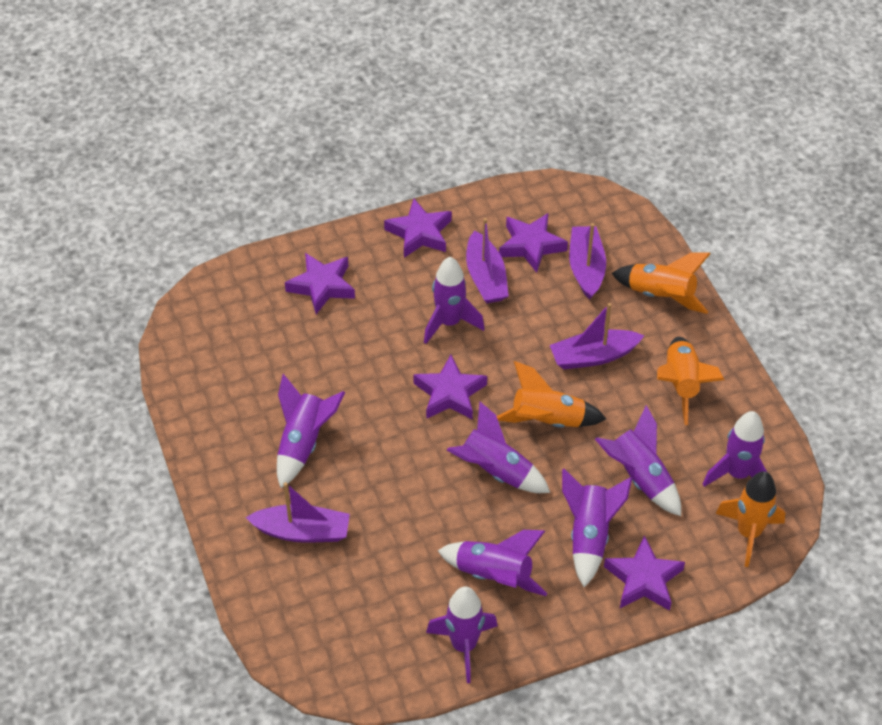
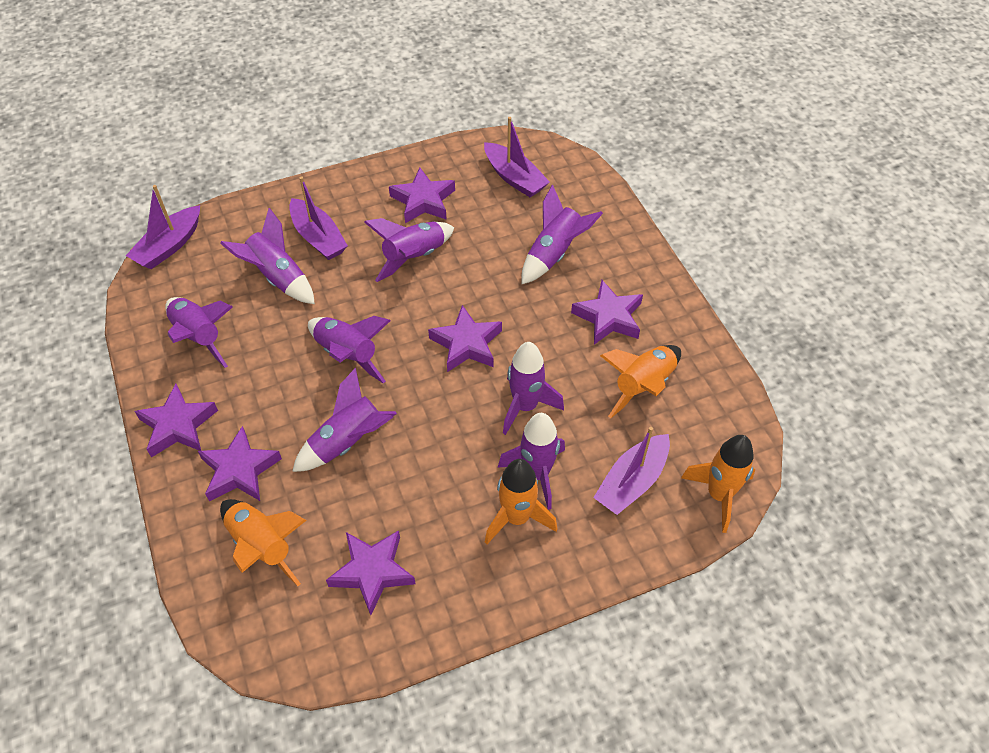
purple star: [285,253,355,314] [384,199,452,258] [413,355,487,419] [499,213,568,273] [604,535,685,611] = 5 -> [134,384,218,458] [198,426,282,502] [326,530,416,615] [389,168,455,223] [428,305,502,372] [571,280,643,345] = 6

